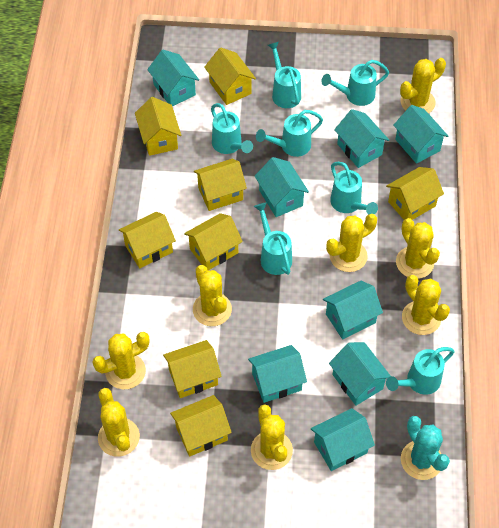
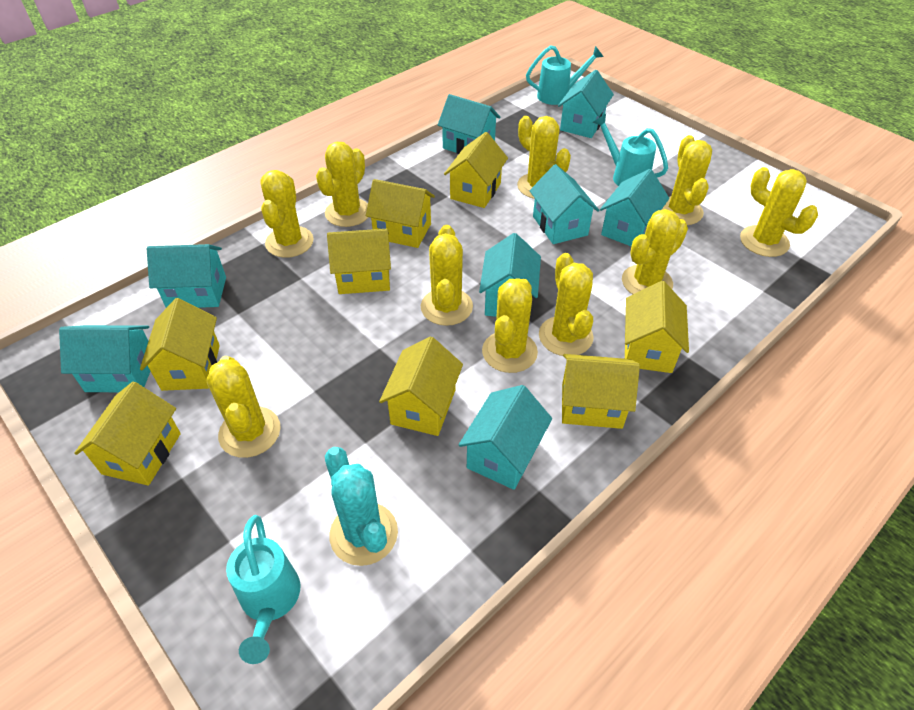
turquoise watering can: [211,103,253,154] [254,203,292,275] [256,110,323,157] [268,42,301,108] [321,60,389,106] [330,162,378,214] [386,347,455,395] = 7 -> [226,515,301,664] [526,45,603,105] [593,114,668,186] = 3
yellow cactus: [92,332,150,389] [98,388,140,457] [193,265,232,326] [251,404,293,470] [326,214,377,272] [396,218,440,279] [400,58,446,114] [402,275,450,335] = 8 -> [206,356,281,458] [260,170,313,258] [316,142,368,227] [421,225,473,326] [482,278,538,373] [517,116,571,199] [539,253,594,356] [622,209,688,294] [662,135,712,225] [740,167,818,257] = 10

